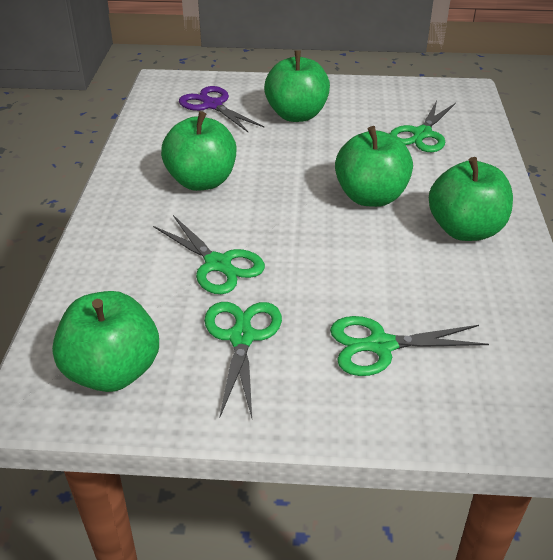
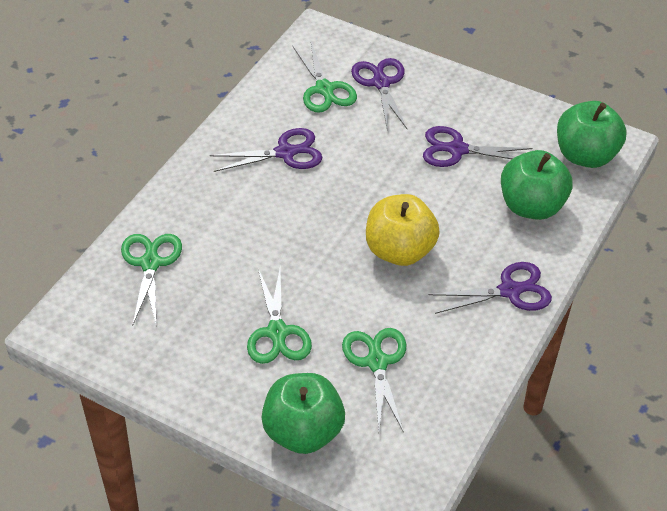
green apple: [52,291,159,392] [161,111,236,191] [264,50,330,122] [335,126,413,207] [429,157,513,241] = 5 -> [262,373,345,454] [501,150,572,220] [557,101,627,168] = 3
purple scissors: [179,86,264,133] = 1 -> [210,128,322,172] [351,58,407,131] [423,126,533,167] [429,262,552,314] = 4
yellow apple: none = 0 -> [366,194,440,266] = 1

